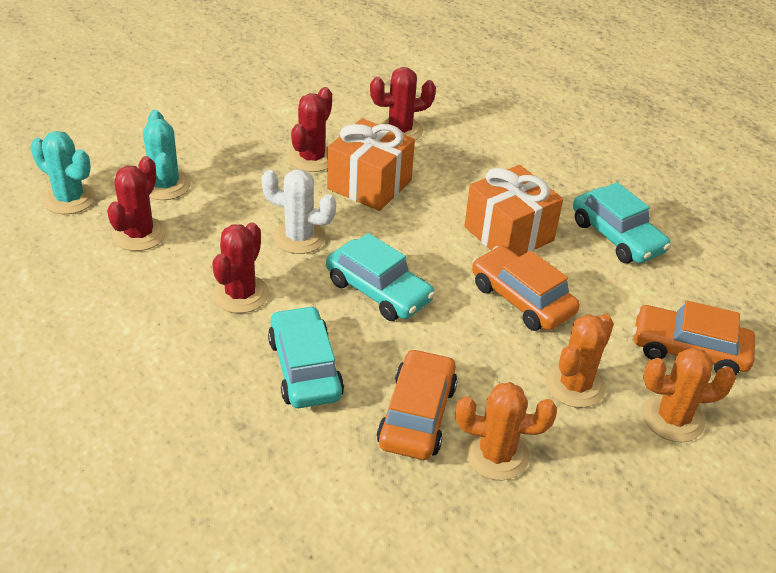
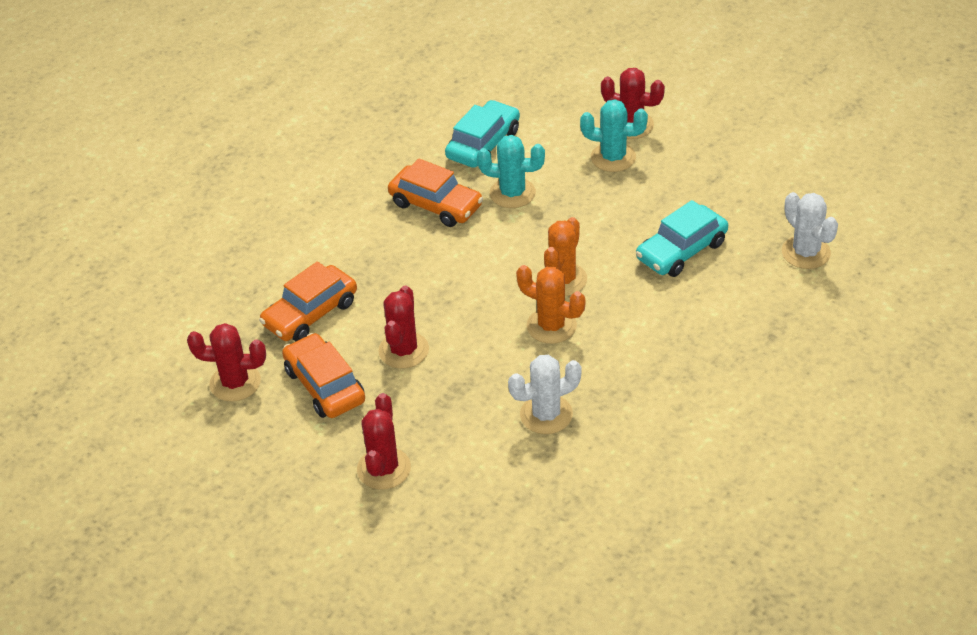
orange cactus: [456,382,557,481] [546,314,614,408] [643,347,736,442] = 3 -> [516,265,585,344] [543,217,587,296] = 2
orange gift: [327,118,415,211] [464,165,563,256] = 2 -> none = 0
turquoise car: [268,306,344,408] [326,233,435,321] [573,182,671,263] = 3 -> [445,100,520,168] [636,200,728,277] = 2
white cactus: [261,170,336,254] = 1 -> [508,355,582,434] [782,192,838,269] = 2

